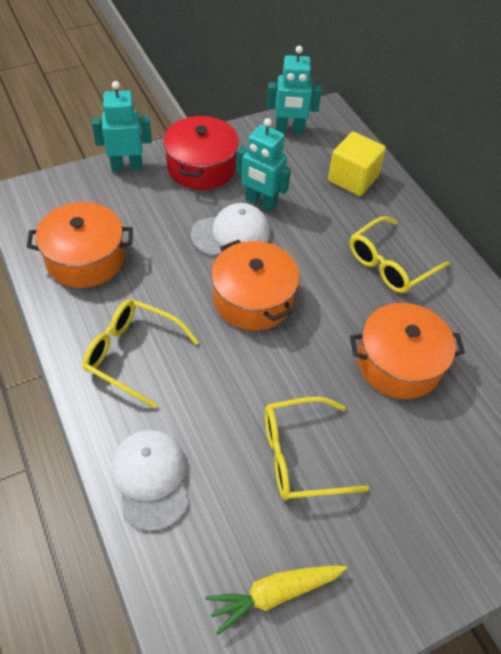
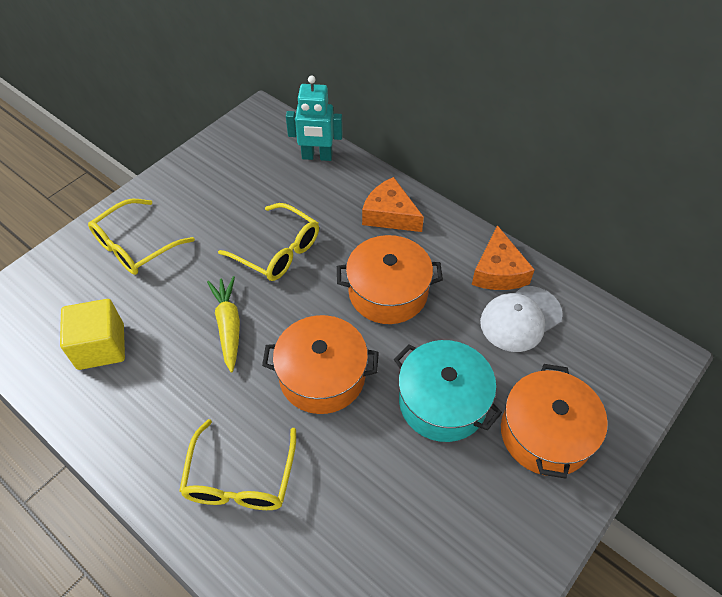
orange cheese: none = 0 -> [362,177,424,232] [472,225,535,290] = 2
red pot: [163,115,239,190] = 1 -> none = 0
turquoise pot: none = 0 -> [394,340,502,442] = 1
turquoise robot: [92,81,152,171] [236,118,291,212] [267,46,322,134] = 3 -> [286,75,343,161] = 1
white cap: [111,430,189,531] [191,203,270,256] = 2 -> [480,286,563,352] = 1

